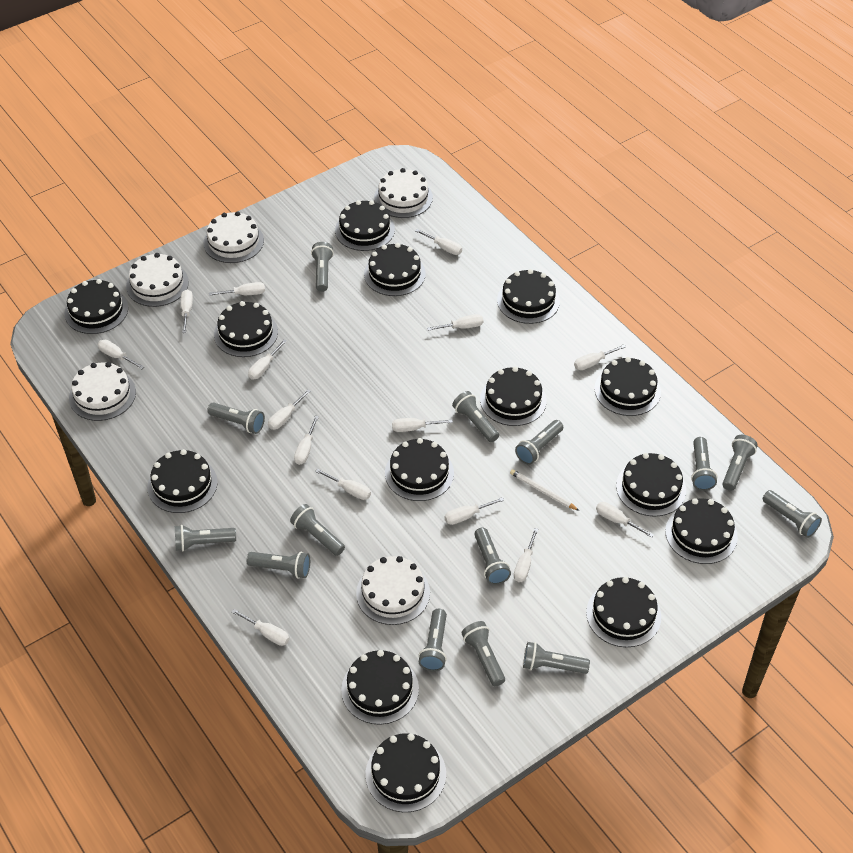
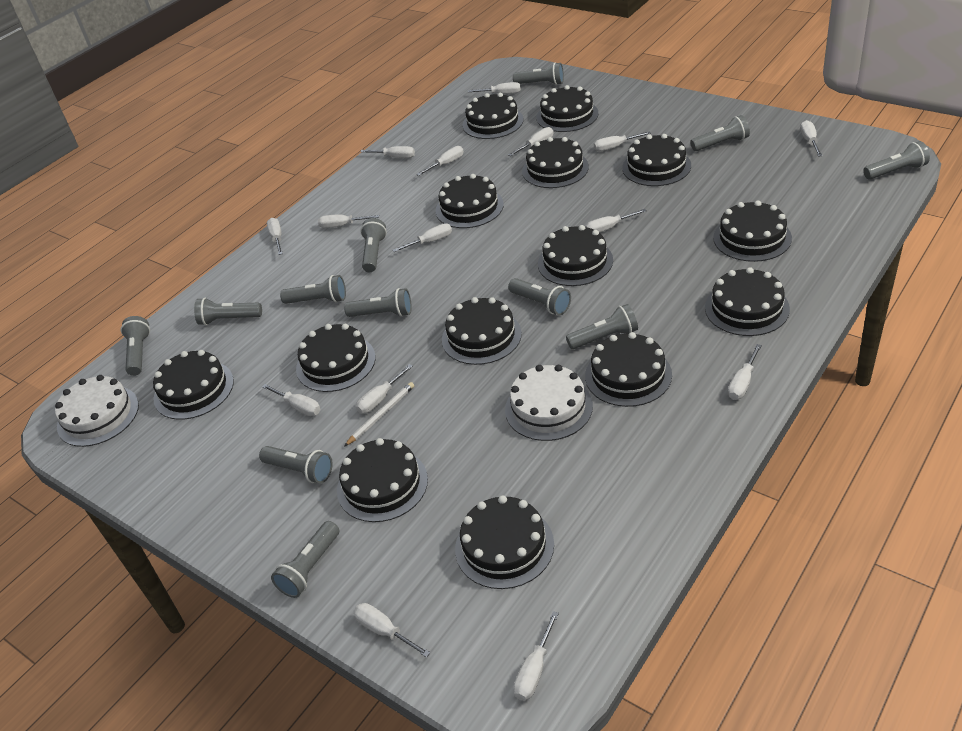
grey flashlight: [175,525,236,551] [207,402,265,434] [247,551,310,579] [290,504,345,556] [311,242,334,292] [418,609,447,671] [452,391,499,442] [461,621,505,686] [474,527,511,585] [515,420,563,465] [523,642,590,674] [691,437,717,491] [722,435,758,491] [763,490,822,538] = 14 -> [121,316,150,376] [194,298,262,325] [259,446,333,484] [271,521,340,598] [280,275,346,304] [344,288,412,317] [360,218,387,272] [508,278,571,315] [513,63,564,85] [566,304,638,349] [690,115,750,151] [863,141,930,180] = 12
white cake: [69,362,136,421] [126,253,189,307] [203,211,264,263] [356,556,430,625] [374,168,433,218] = 5 -> [55,375,139,447] [505,365,593,441] = 2

